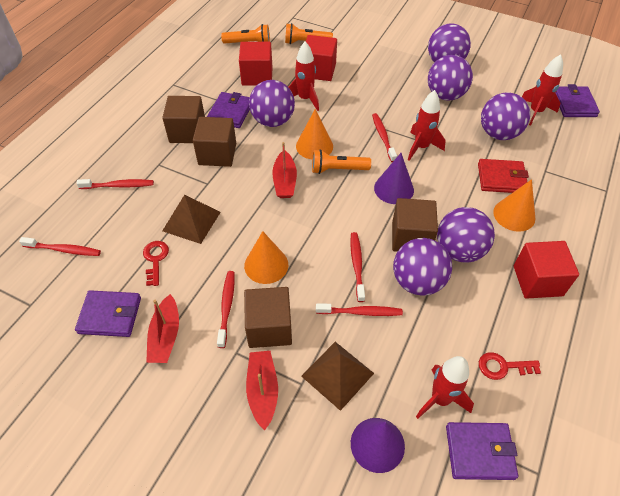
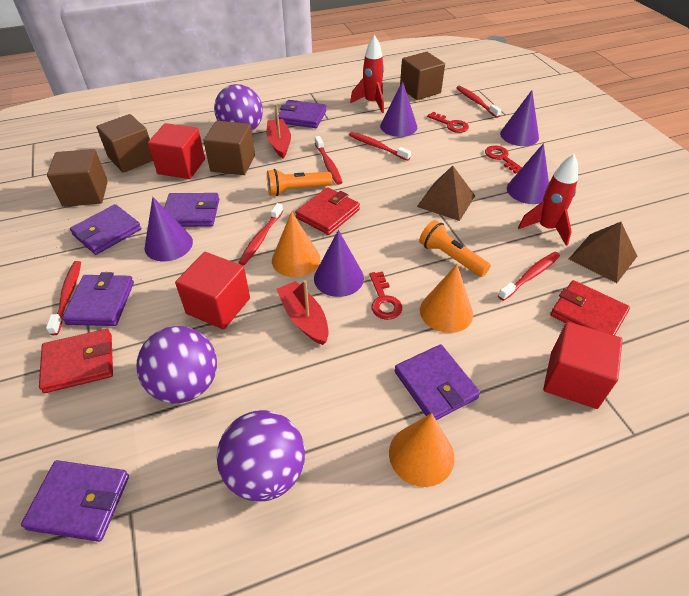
orange flashlight: [221,24,270,44] [285,23,333,44] [312,149,371,174] = 3 -> [267,169,332,196] [419,220,491,277] = 2
purple ball: [249,80,295,127] [393,238,452,296] [428,23,471,62] [428,55,473,101] [437,207,495,263] [481,92,530,140] = 6 -> [136,326,217,403] [214,84,263,131] [216,410,305,501] = 3
purple cone: [351,418,405,473] [374,153,414,204] = 2 -> [145,197,193,262] [314,230,364,297] [380,81,417,137] [500,90,539,146] [507,143,549,204] = 5
purple wallet: [75,290,141,337] [207,92,250,128] [446,422,518,480] [556,84,600,117] = 4 -> [21,460,129,542] [62,272,134,326] [70,204,141,255] [164,193,219,227] [278,100,326,128] [394,345,480,420] = 6
red boat: [146,294,179,363] [246,351,278,430] [272,142,297,198] = 3 -> [266,104,291,158] [277,280,329,345] = 2
red key: [143,241,169,286] [479,352,541,380] = 2 -> [369,271,402,320] [427,112,469,133] [485,145,522,174] = 3
red rocket: [289,41,319,111] [408,90,446,161] [416,356,474,419] [522,54,563,126] = 4 -> [350,35,384,113] [518,154,578,246] = 2
red wallet: [478,159,529,193] = 1 -> [39,329,113,393] [295,187,360,235] [550,280,630,335] = 3

